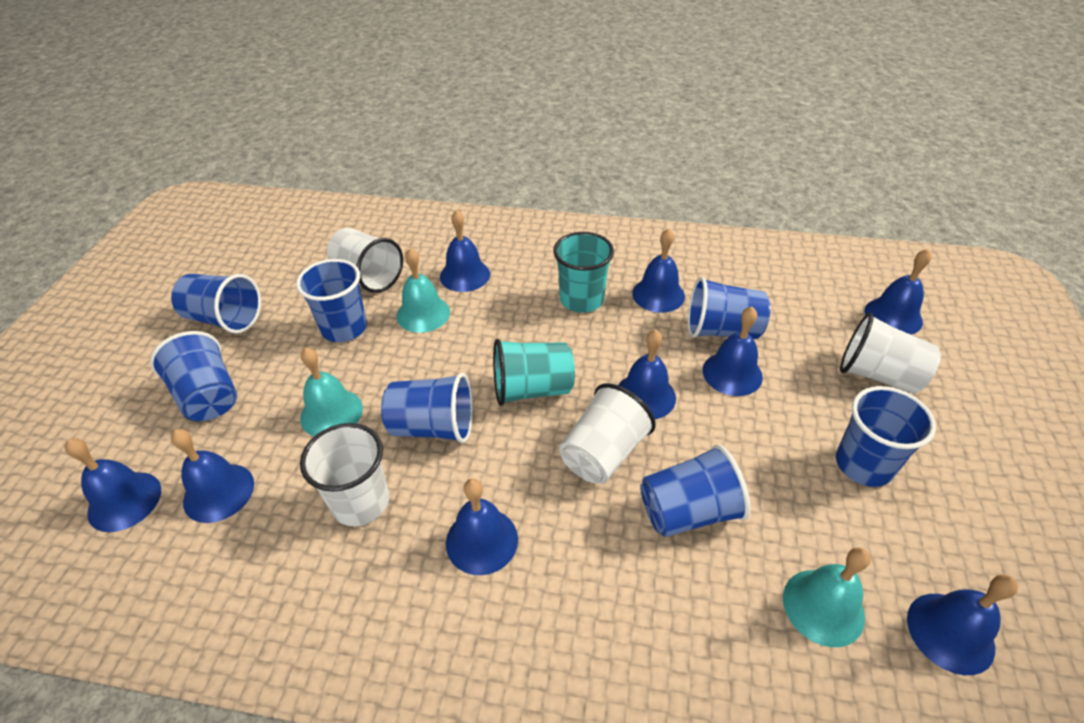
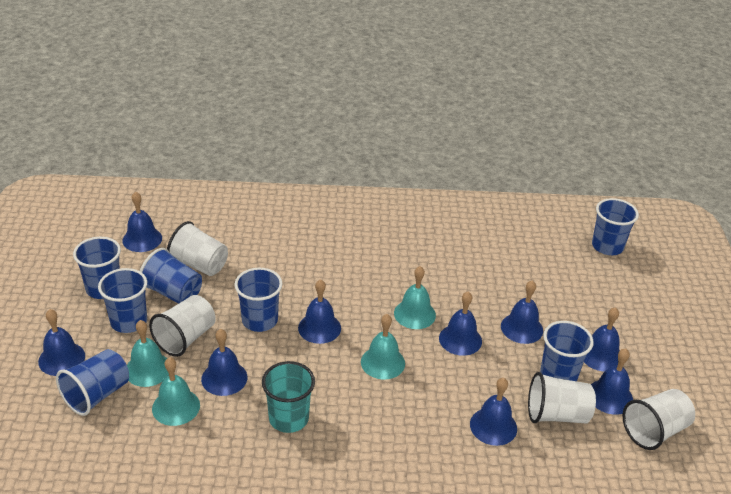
turquoise bell: [300,347,363,436] [397,248,450,333] [783,547,871,647] = 3 -> [127,320,169,387] [152,357,200,426] [361,314,405,379] [394,266,436,329] = 4
turquoise cup: [493,339,575,406] [553,232,614,313] = 2 -> [262,361,315,433] = 1

